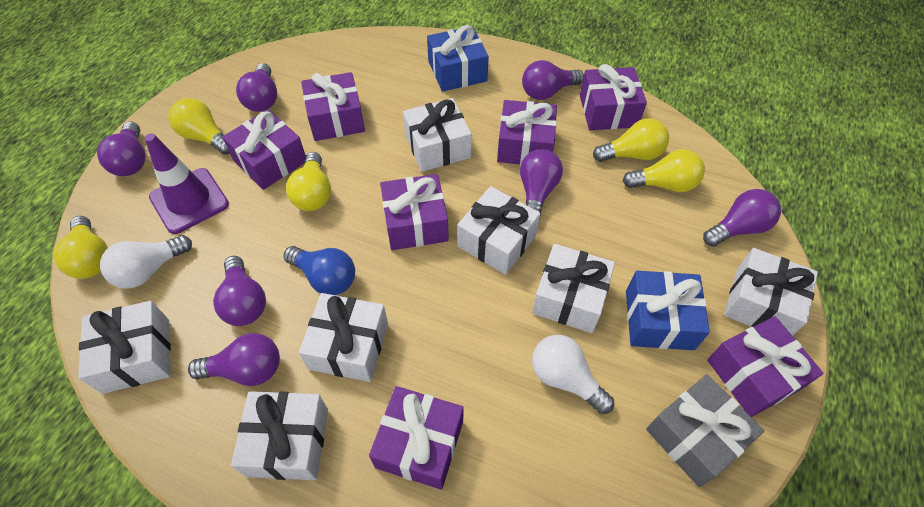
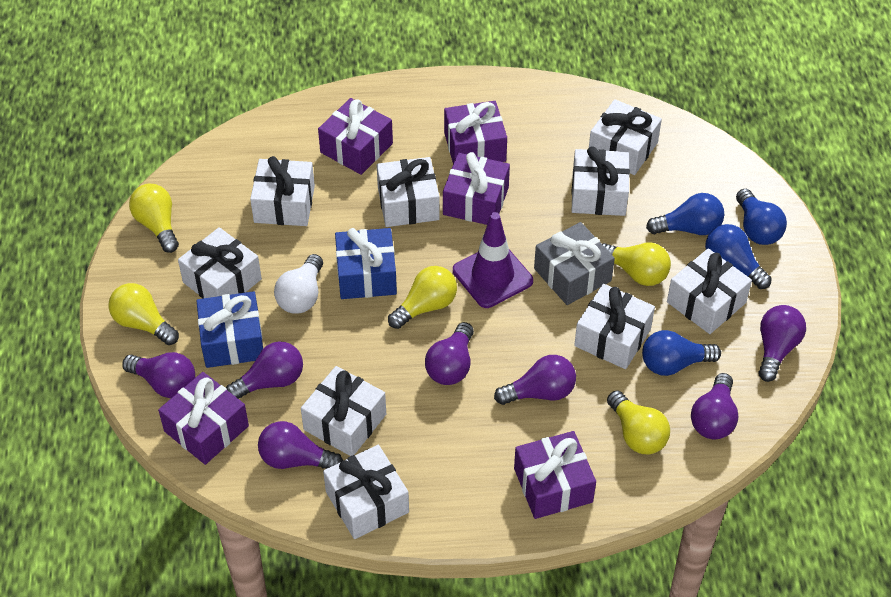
blue light bulb: [284,246,355,295] = 1 -> [642,330,721,376] [646,193,724,235] [705,224,772,289] [736,189,787,245] = 4
purple gift: [222,109,306,190] [301,72,365,141] [369,386,464,490] [380,174,449,250] [497,100,557,165] [580,64,647,130] [707,316,823,417] = 7 -> [158,372,249,465] [318,98,393,175] [443,152,510,225] [444,101,507,164] [514,431,596,519] = 5
white gift: [78,301,171,394] [231,391,328,480] [299,293,388,382] [403,98,472,172] [457,186,540,275] [532,244,615,333] [724,248,818,336] = 7 -> [178,227,262,298] [250,156,315,226] [301,366,386,456] [323,445,409,539] [377,157,440,227] [571,146,630,216] [574,284,655,369] [589,99,662,175] [667,248,752,334] = 9
white light bulb: [100,235,192,289] [532,335,614,414] = 2 -> [274,254,323,314] = 1

